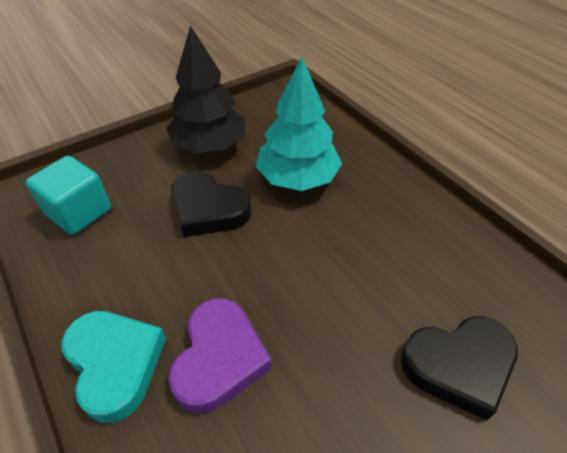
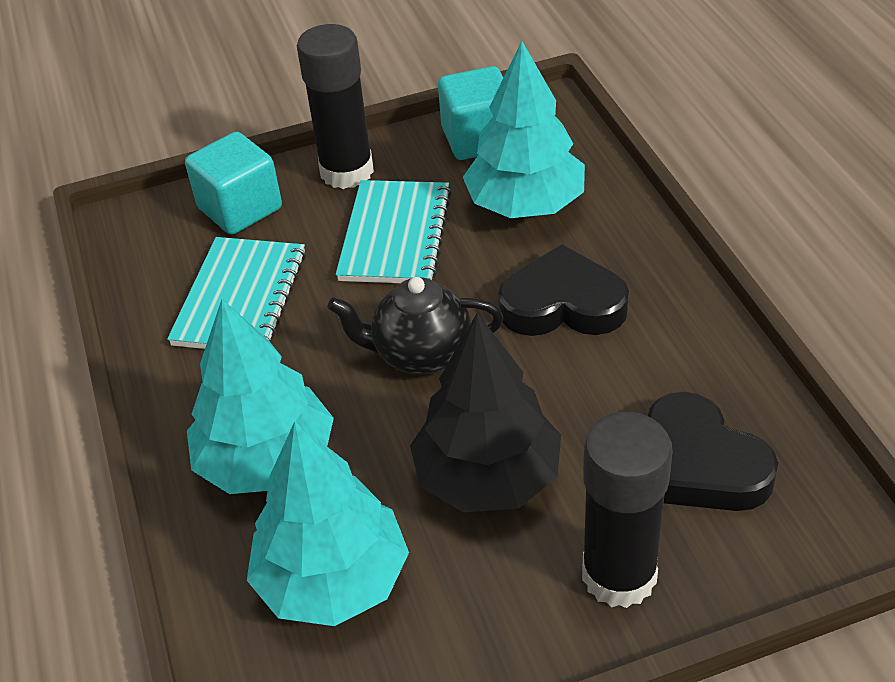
black glue stick: none = 0 -> [297,24,374,189] [582,412,673,608] = 2
black teapot: none = 0 -> [327,277,503,375] = 1
purple heart: [168,298,272,414] = 1 -> none = 0
turquoise cube: [26,156,111,235] = 1 -> [185,132,282,235] [438,66,503,160] = 2
turquoise heart: [62,311,166,423] = 1 -> none = 0
turquoise notebook: none = 0 -> [167,237,306,349] [336,180,452,283] = 2
turquoise tree: [256,57,342,191] = 1 -> [187,299,334,494] [247,421,409,626] [463,41,585,218] = 3

